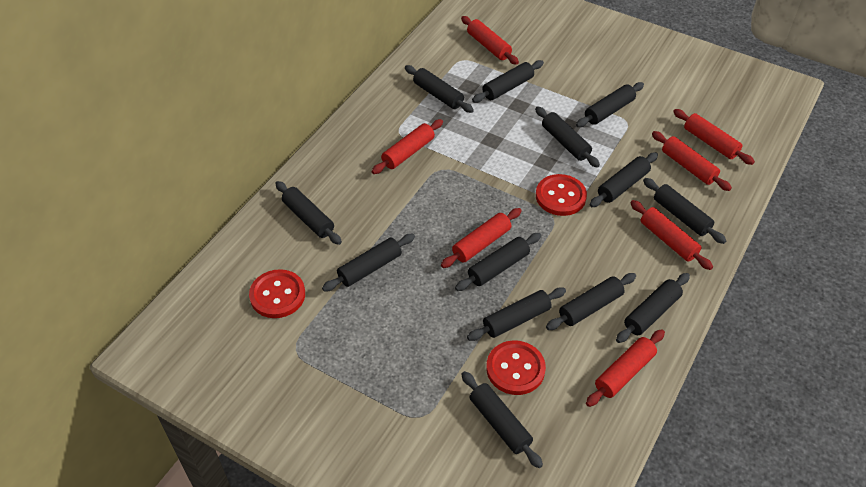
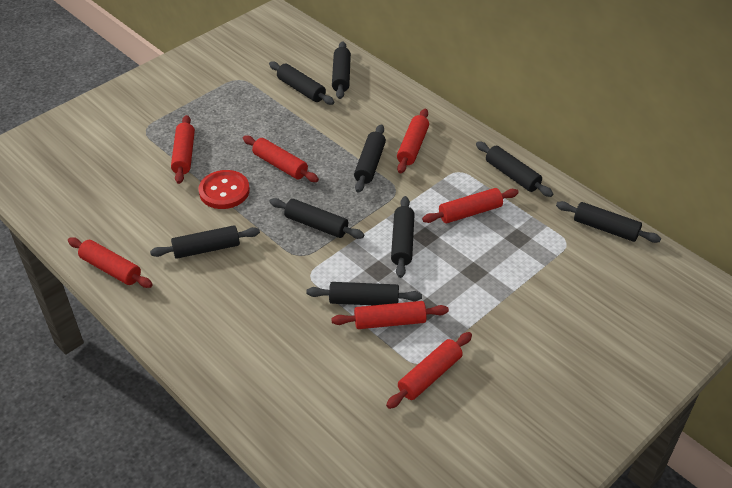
black rolling pin: [275,181,342,245] [322,234,415,292] [405,65,474,113] [455,233,541,291] [461,371,543,468] [467,287,566,341] [472,60,544,103] [535,106,600,168] [546,273,636,330] [576,82,644,127] [590,152,658,207] [616,273,690,343] [643,178,726,244] = 13 -> [150,225,260,259] [269,62,334,105] [270,198,364,239] [306,282,422,305] [332,41,351,99] [354,124,386,193] [391,196,415,278] [476,141,553,197] [556,201,661,243] = 9
red button: [249,269,305,318] [486,340,546,395] [536,174,587,216] = 3 -> [198,170,250,209] = 1

